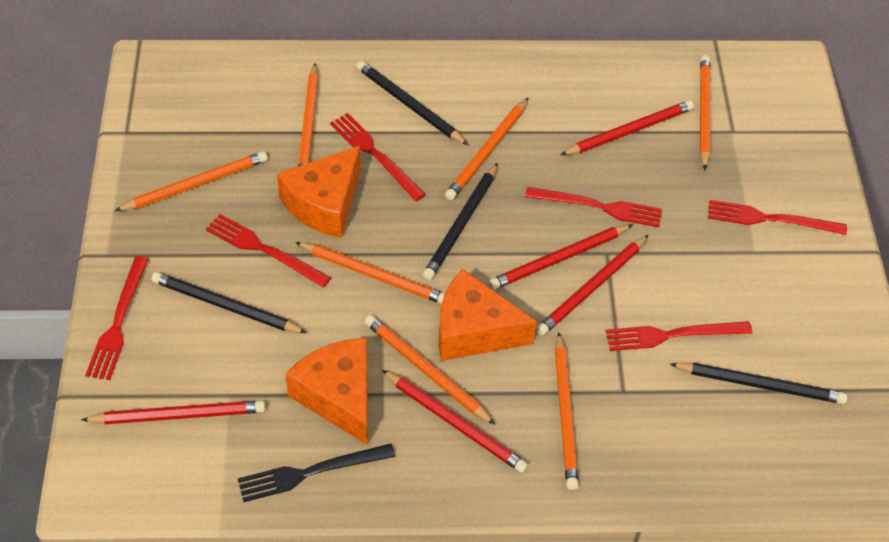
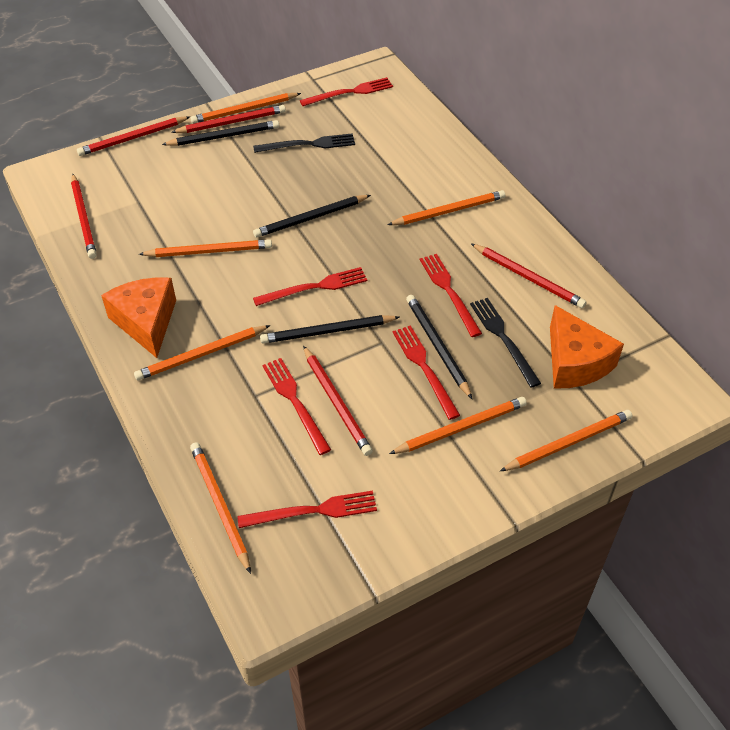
black fork: [238,443,395,502] = 1 -> [253,133,355,153] [470,298,541,388] = 2
orange cheese: [277,146,361,238] [285,338,368,445] [438,269,537,361] = 3 -> [101,277,176,358] [550,305,624,389] = 2

